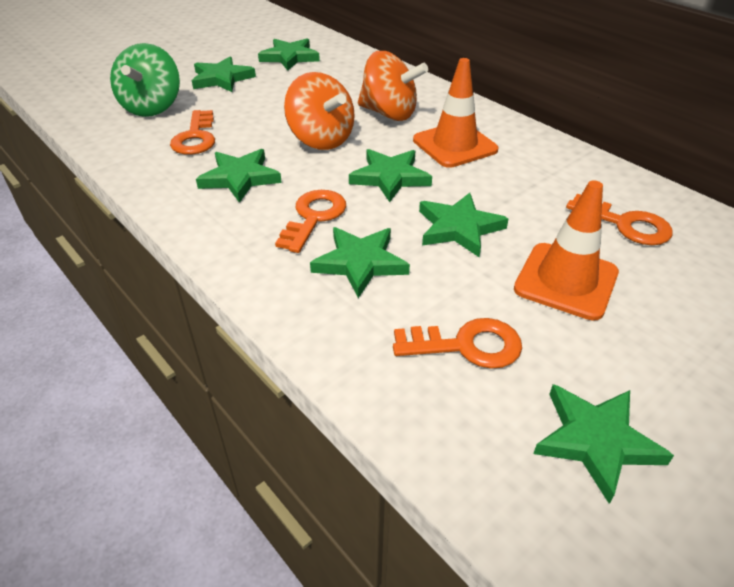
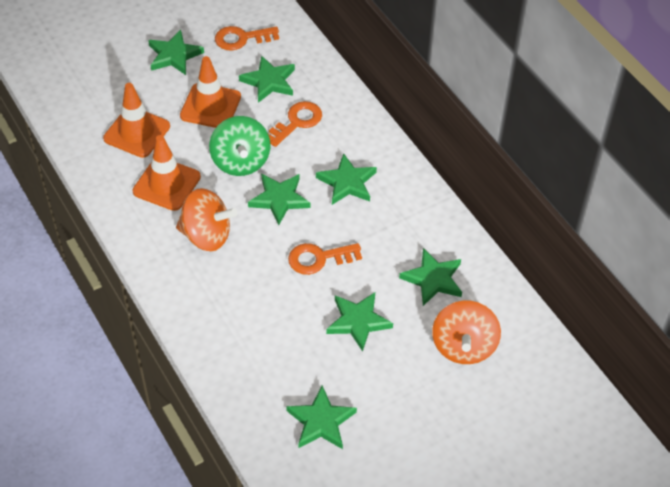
orange key: [170,110,215,155] [275,190,346,253] [393,318,522,369] [566,194,673,245] = 4 -> [215,26,279,51] [268,101,322,147] [288,243,362,275] = 3
orange traffic cone: [413,58,498,168] [514,180,619,321] = 2 -> [103,83,170,158] [133,135,201,211] [180,56,241,128] = 3

